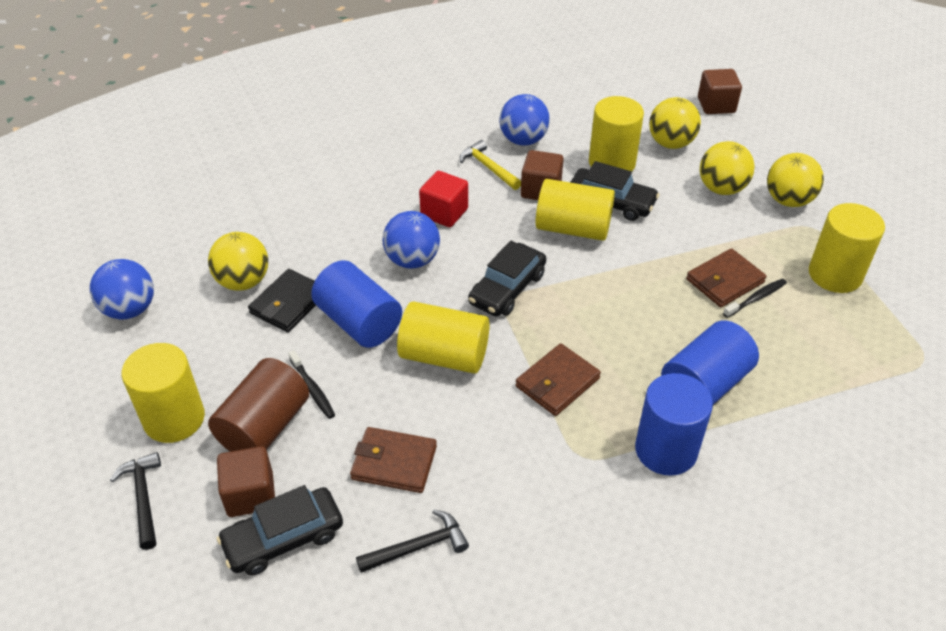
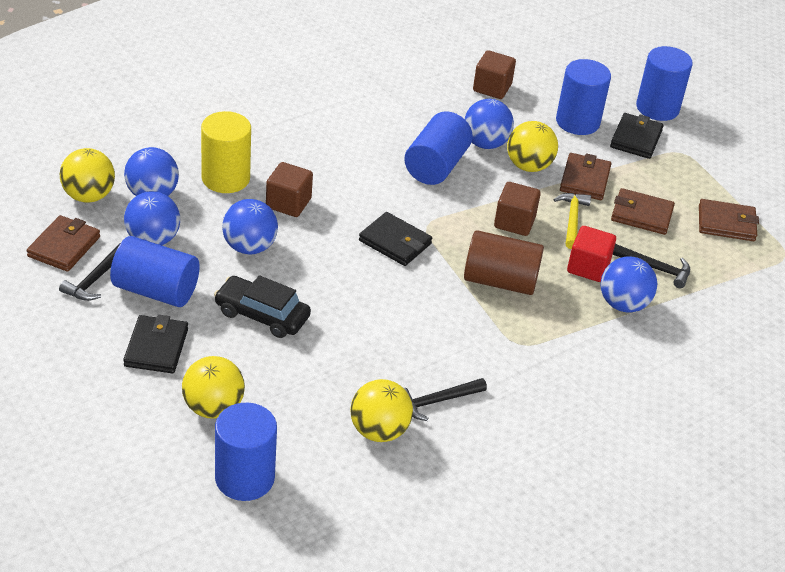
black car: [217,485,343,576] [468,241,546,316] [570,161,660,221] = 3 -> [214,275,311,338] = 1
black hammer: [110,452,161,550] [356,510,469,573] = 2 -> [59,243,120,301] [404,378,487,421] [613,244,690,288] = 3
black toothbrush: [288,350,335,419] [723,278,787,318] = 2 -> none = 0
black wallet: [248,269,316,332] = 1 -> [123,315,188,373] [359,212,432,266] [610,113,664,159] = 3
blue ball: [90,259,154,319] [383,211,440,269] [499,94,550,145] = 3 -> [124,147,179,196] [124,191,180,245] [222,199,278,254] [464,99,514,149] [601,256,658,313] = 5
blue cylinder: [311,260,402,348] [635,373,713,476] [661,321,759,405] = 3 -> [110,236,199,307] [215,403,277,501] [404,111,473,185] [556,59,611,135] [636,46,693,121] = 5
brown wallet: [350,427,437,493] [516,343,601,416] [686,248,766,307] = 3 -> [27,215,100,272] [560,153,611,200] [611,188,675,235] [699,199,759,241] = 4
yellow cylinder: [121,343,205,443] [397,301,489,374] [536,179,615,241] [589,96,644,171] [809,203,885,293] = 5 -> [201,111,251,193] = 1

